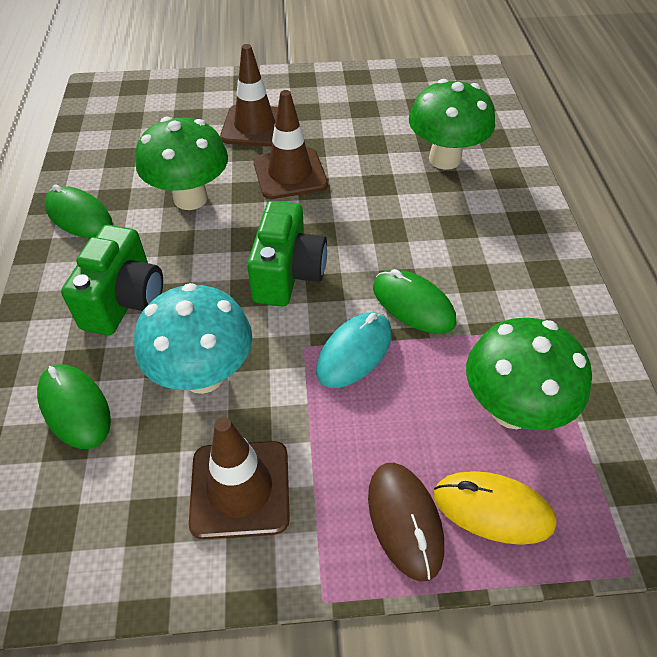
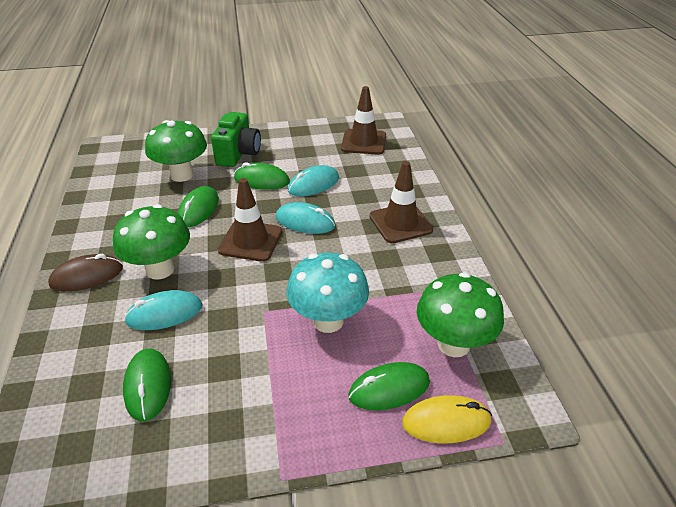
green camera: [61,225,163,335] [247,201,327,307] = 2 -> [211,112,261,167] = 1
green mouse: [37,364,111,449] [45,184,113,238] [373,269,456,334] = 3 -> [123,348,171,421] [178,186,219,227] [234,162,290,190] [348,362,430,410] = 4
turquoise mouse: [316,312,392,388] = 1 -> [124,290,202,330] [276,202,335,234] [288,165,339,196] = 3

